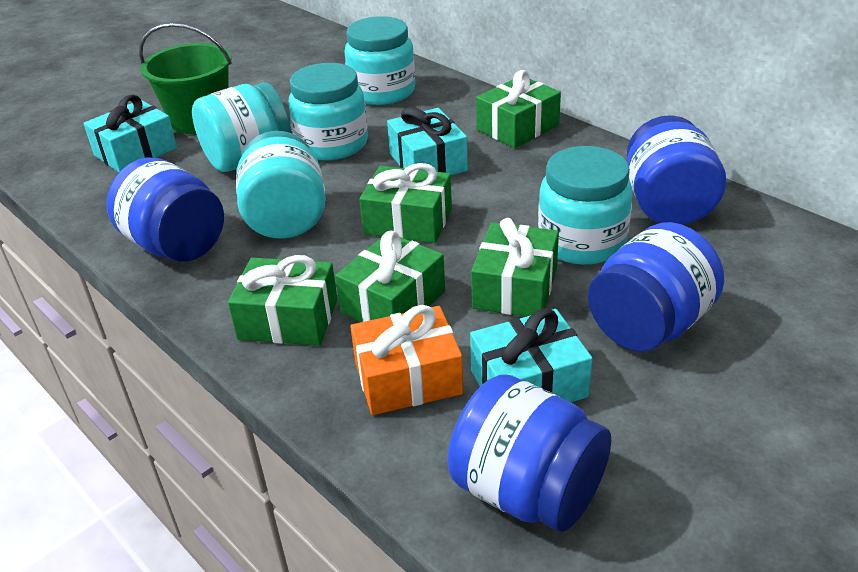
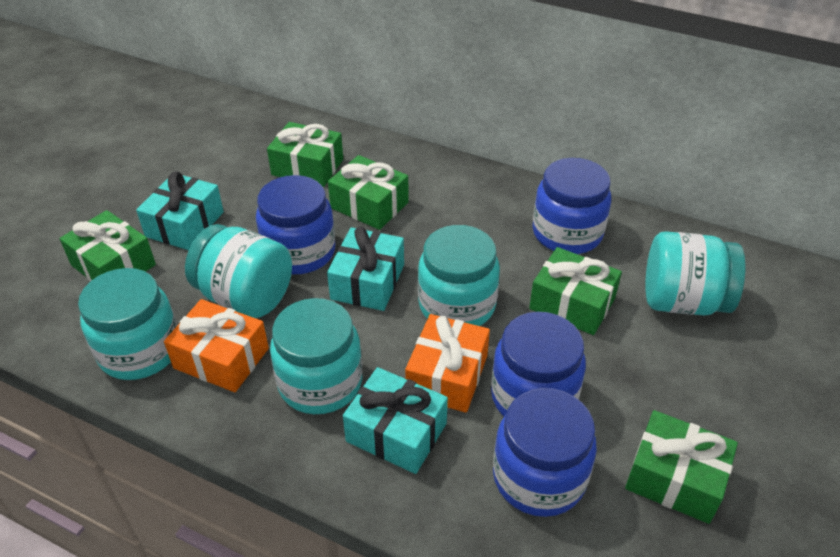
green bucket: [139,23,232,134] = 1 -> none = 0
orange gift: [350,305,463,415] = 1 -> [164,299,269,392] [405,314,490,413] = 2

